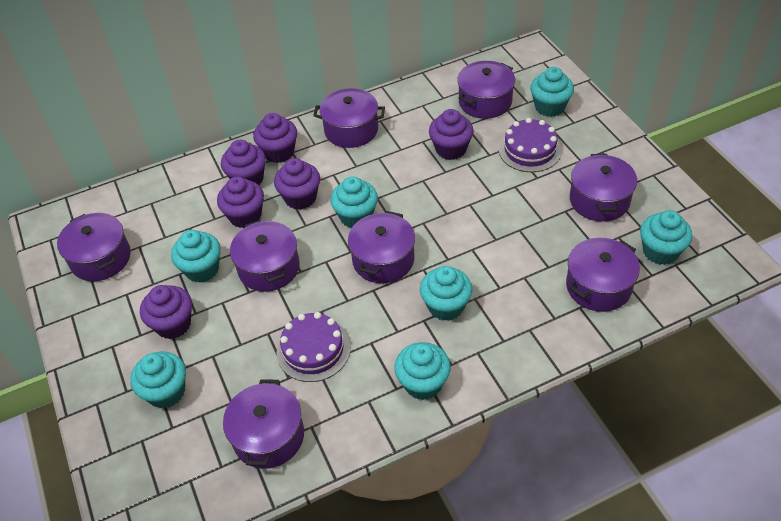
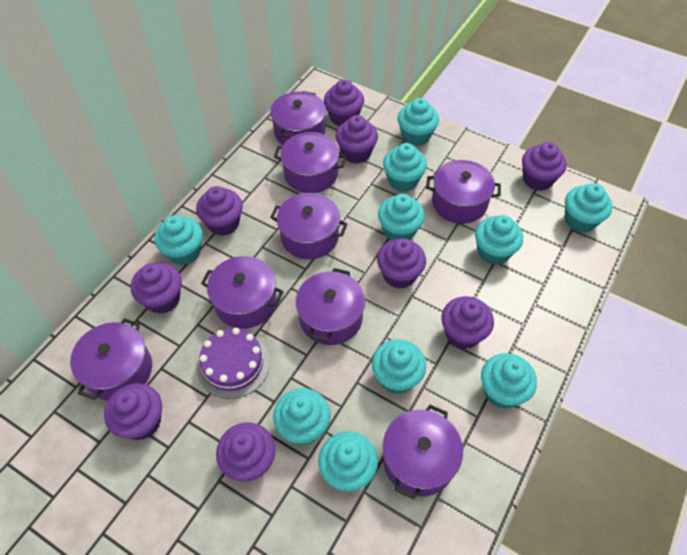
purple cake: [277,312,350,382] [499,118,562,172] = 2 -> [196,328,270,399] = 1
purple cupcake: [140,285,192,339] [217,176,264,228] [221,140,266,185] [253,113,297,163] [274,158,320,210] [429,109,474,160] = 6 -> [104,383,162,440] [131,263,182,314] [196,186,243,236] [216,423,276,481] [324,79,364,126] [336,115,378,164] [377,238,426,289] [441,296,494,349] [522,142,567,191] = 9
turquoise cupcake: [130,352,186,408] [171,230,221,283] [330,176,378,228] [395,342,451,400] [420,266,472,321] [530,67,574,117] [640,210,693,265] = 7 -> [154,215,203,265] [273,388,331,445] [318,431,378,491] [372,339,426,394] [378,194,425,240] [383,143,427,192] [398,98,439,146] [475,215,523,265] [481,353,537,409] [565,183,612,233] = 10

